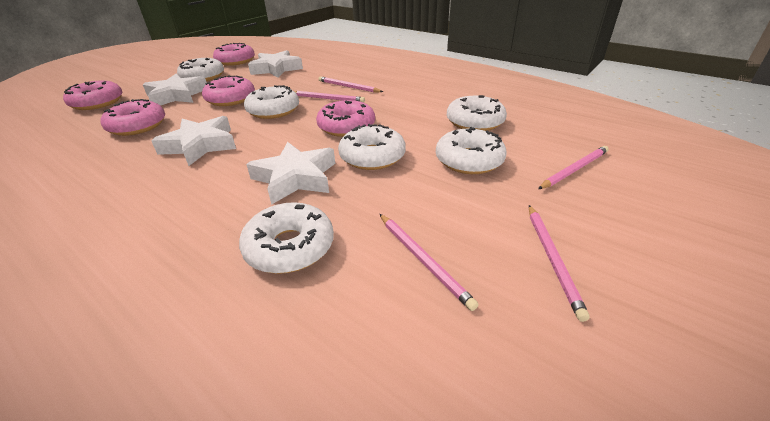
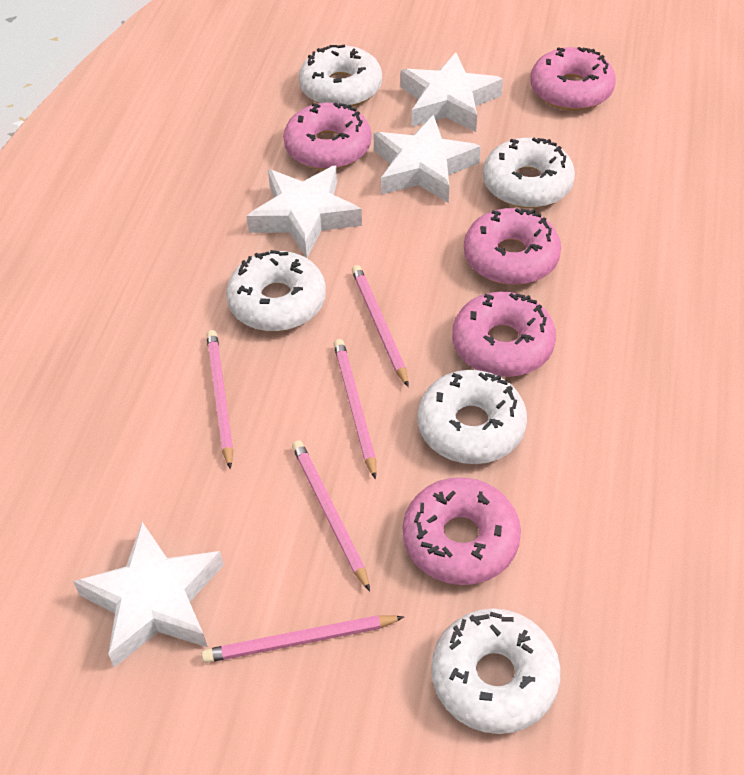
white donut: [177,58,224,81] [239,202,334,274] [244,85,299,119] [338,124,406,170] [436,127,507,174] [447,95,507,131] = 6 -> [226,250,326,332] [299,45,382,107] [418,370,527,464] [431,608,561,734] [483,138,575,208] = 5

